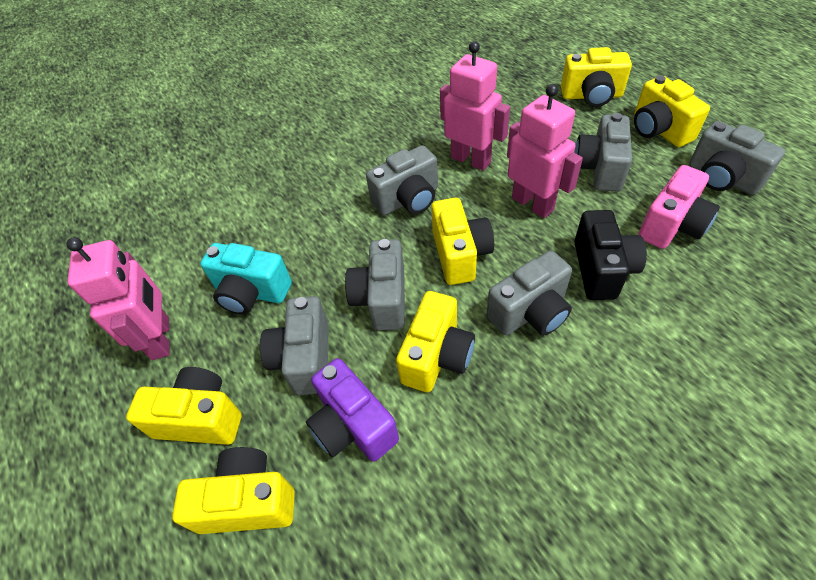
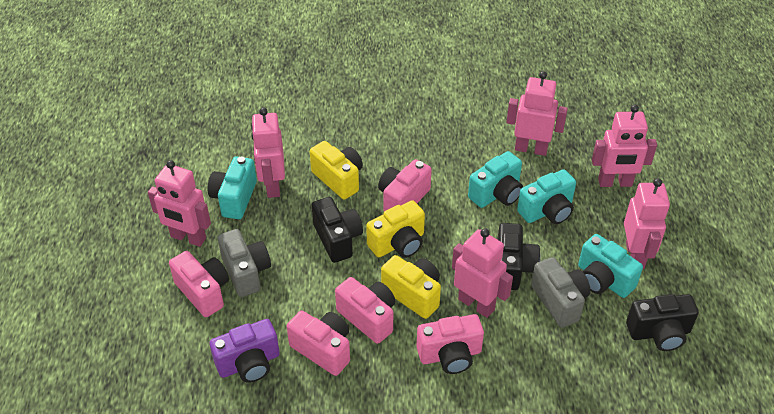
black camera: [574,210,647,300] = 1 -> [312,197,363,263] [497,223,540,290] [626,294,699,351] = 3
grey camera: [260,296,329,395] [345,239,405,331] [366,145,438,216] [487,251,572,335] [574,113,632,192] [689,121,785,195] = 6 -> [218,229,271,297] [531,257,590,328] = 2
pink camera: [638,165,720,249] = 1 -> [169,251,229,317] [287,310,350,376] [335,277,395,344] [378,159,431,212] [416,314,484,374] = 5
pink robot: [67,237,170,360] [440,41,510,171] [507,84,583,218] = 3 -> [148,160,211,247] [251,108,285,198] [452,228,513,318] [506,71,568,156] [592,105,657,187] [624,178,670,269] = 6
turquoise camera: [200,243,292,315] = 1 -> [208,156,257,219] [468,151,523,208] [517,169,576,224] [578,234,643,298] = 4
yellow camera: [126,367,242,445] [172,447,295,534] [396,291,475,392] [431,198,494,285] [561,47,632,107] [634,75,710,147] = 6 -> [310,141,363,200] [366,200,425,258] [381,255,441,319] = 3

